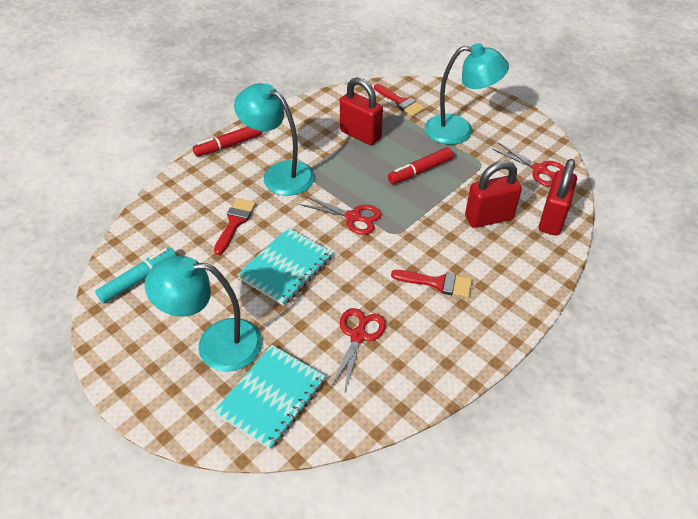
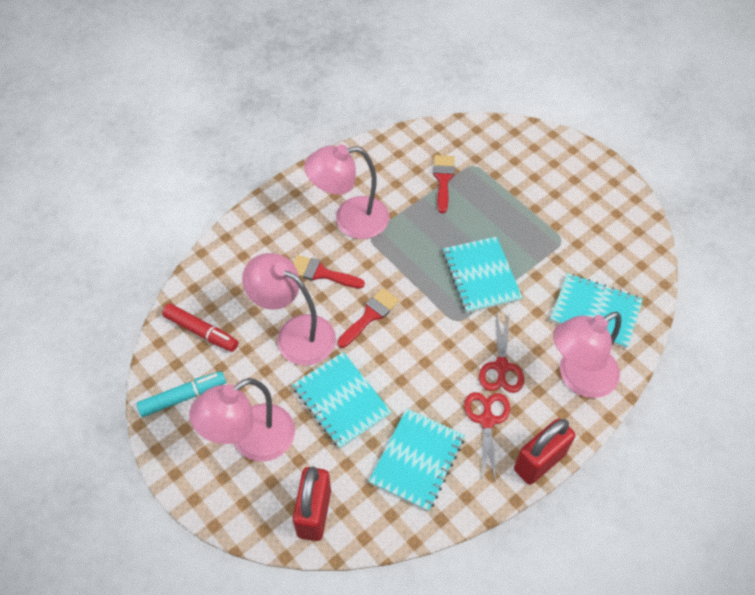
pink lamp: none = 0 -> [189,378,295,461] [242,253,336,366] [304,144,389,239] [553,312,622,398] = 4
red marker: [193,126,262,157] [388,147,453,184] = 2 -> [162,304,238,352] = 1
red padlock: [340,77,383,145] [465,161,522,228] [539,159,577,236] = 3 -> [293,467,331,541] [514,418,575,485] = 2
red scissors: [299,196,382,235] [330,308,386,391] [492,143,565,187] = 3 -> [464,392,510,482] [479,312,524,393] = 2
turquoise lamp: [144,256,262,372] [234,83,314,196] [425,43,509,145] = 3 -> none = 0
turquoise notebook: [214,345,326,450] [237,228,333,306] = 2 -> [292,352,392,449] [369,408,465,511] [443,236,523,313] [550,273,643,348] = 4

